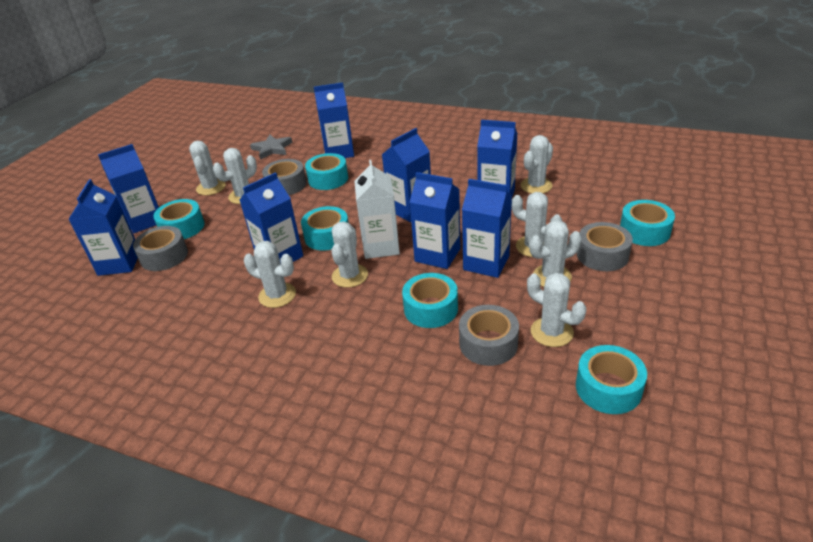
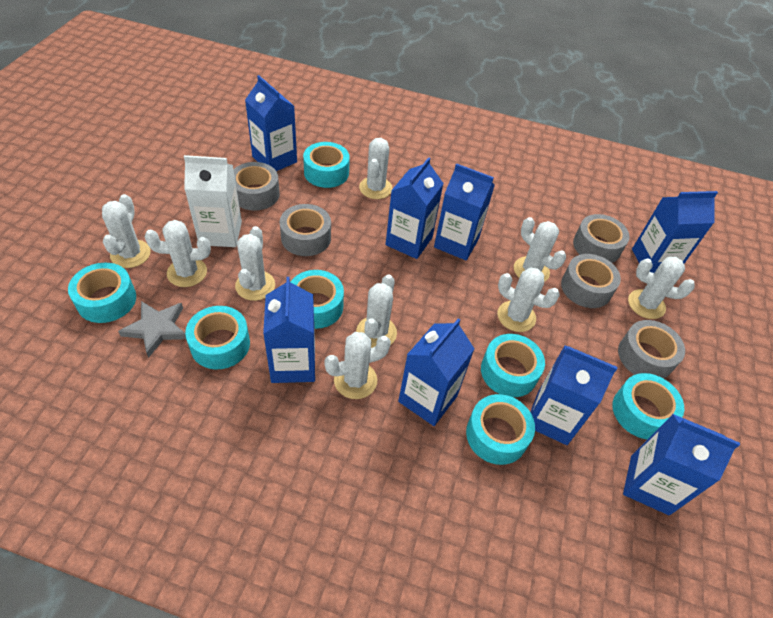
grey tape: [133,226,188,271] [262,159,307,195] [459,305,519,366] [577,222,633,271] = 4 -> [233,162,280,211] [280,204,331,256] [561,254,621,308] [573,214,630,263] [618,320,685,379] = 5
turquoise tape: [153,199,205,239] [301,206,349,251] [305,153,348,190] [402,273,458,328] [576,345,647,414] [620,200,675,246] = 6 -> [68,263,136,323] [185,306,250,370] [291,270,344,329] [303,142,350,188] [466,394,535,465] [481,334,545,397] [612,373,684,439] = 7
white cactus: [189,141,226,196] [213,148,257,204] [244,241,296,308] [331,221,368,288] [512,192,562,257] [520,135,553,194] [527,273,586,347] [529,220,582,287] = 8 -> [102,194,151,268] [145,220,211,287] [235,226,275,301] [324,332,391,399] [356,274,397,348] [359,138,393,199] [498,268,560,332] [514,217,566,282] [628,257,695,319] = 9

